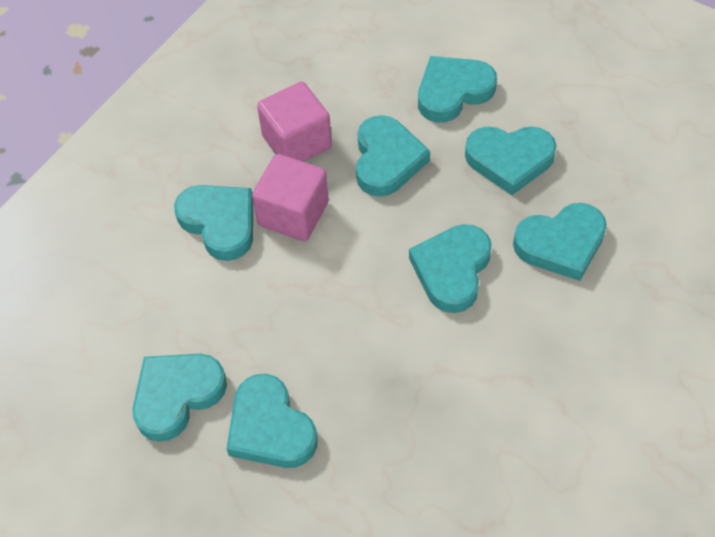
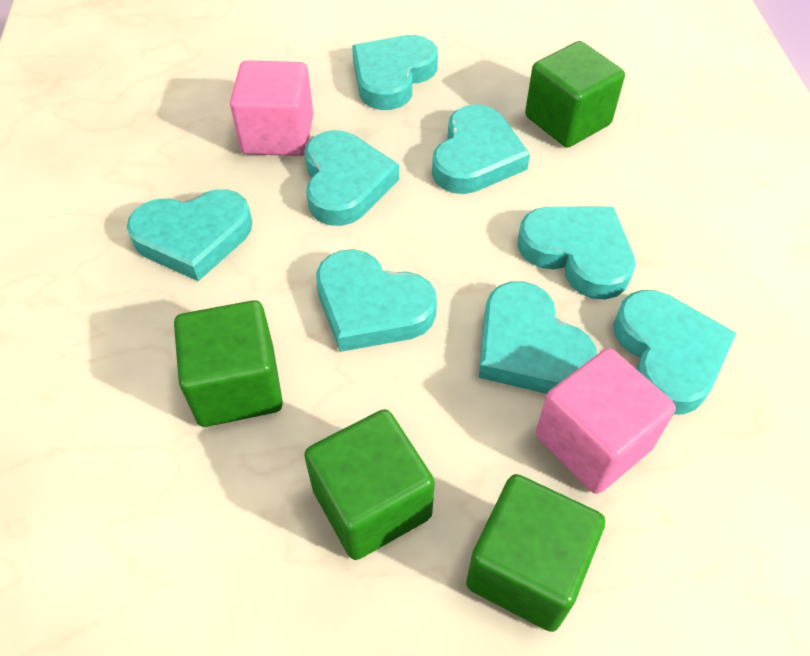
green cube: none = 0 -> [174,300,283,427] [304,409,435,560] [466,474,605,632] [525,41,625,147] = 4

